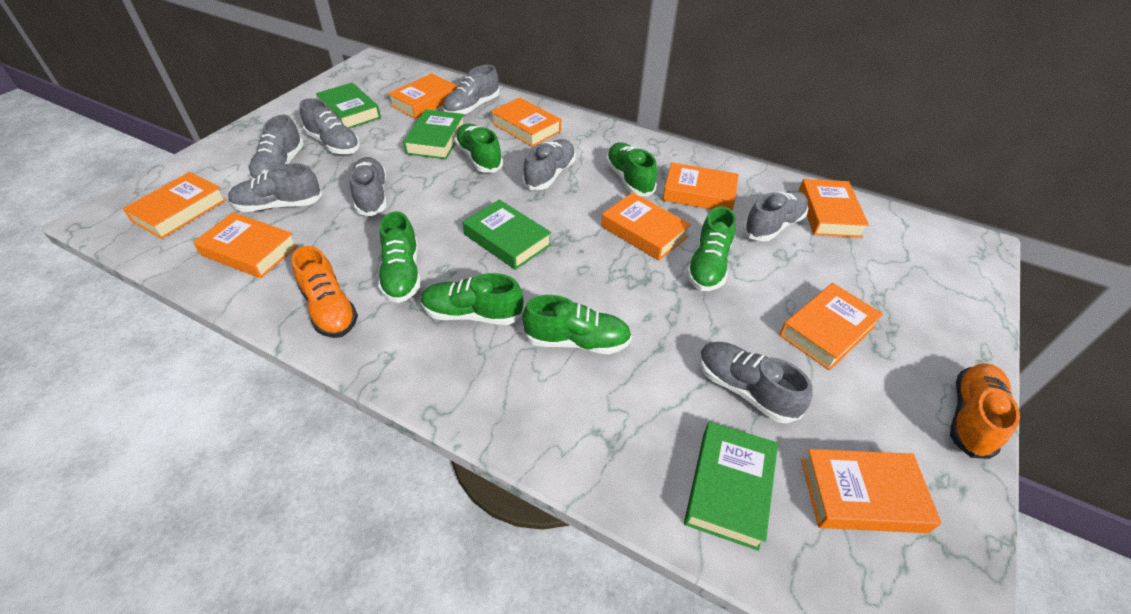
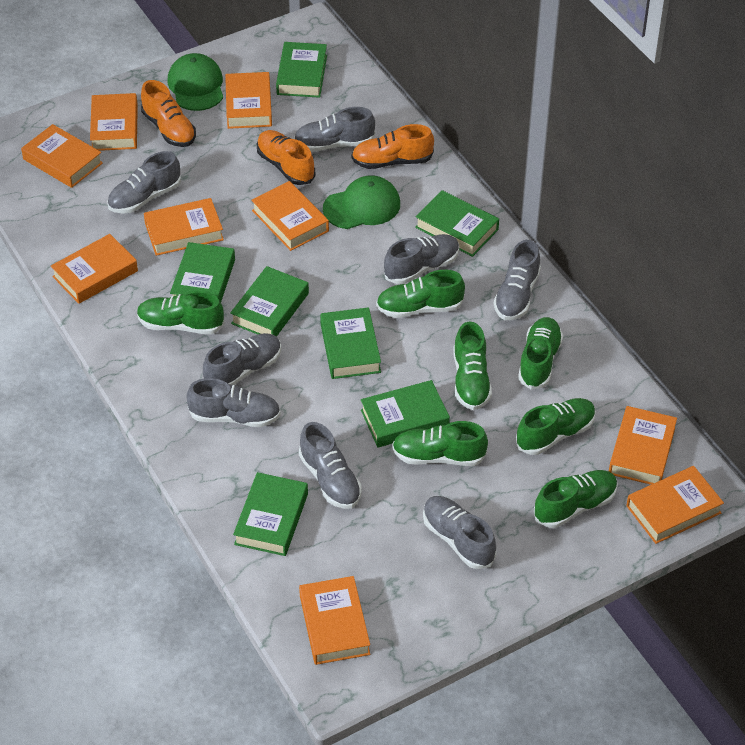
green book: [316,83,381,129] [403,109,464,159] [463,199,551,270] [684,422,778,551] = 4 -> [170,242,235,303] [230,266,309,336] [233,472,308,556] [276,42,327,98] [320,307,381,379] [361,380,450,447] [415,190,499,257] = 7
green cap: none = 0 -> [168,53,223,111] [323,175,400,229] = 2
green shoe: [378,212,421,303] [421,273,524,325] [454,123,503,172] [522,295,632,354] [606,142,657,197] [686,206,736,291] = 6 -> [137,291,225,335] [376,270,465,318] [392,421,488,466] [453,322,492,410] [516,398,596,455] [518,317,563,390] [534,470,618,528] = 7
orange shoe: [292,246,358,338] [950,363,1020,459] = 2 -> [141,80,196,147] [257,130,315,185] [352,124,434,169] = 3

